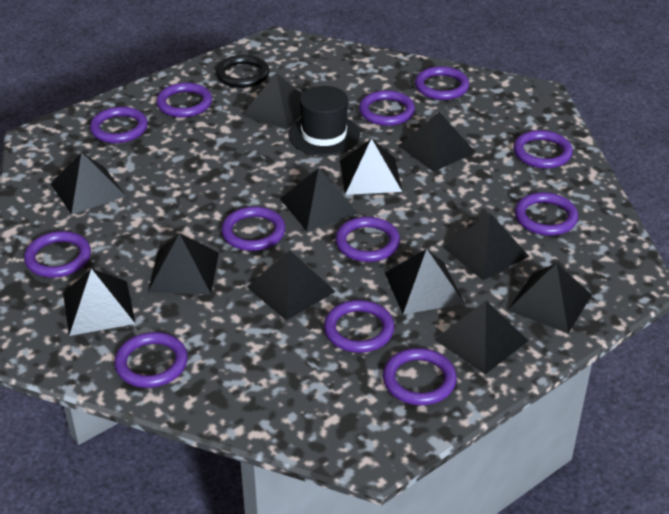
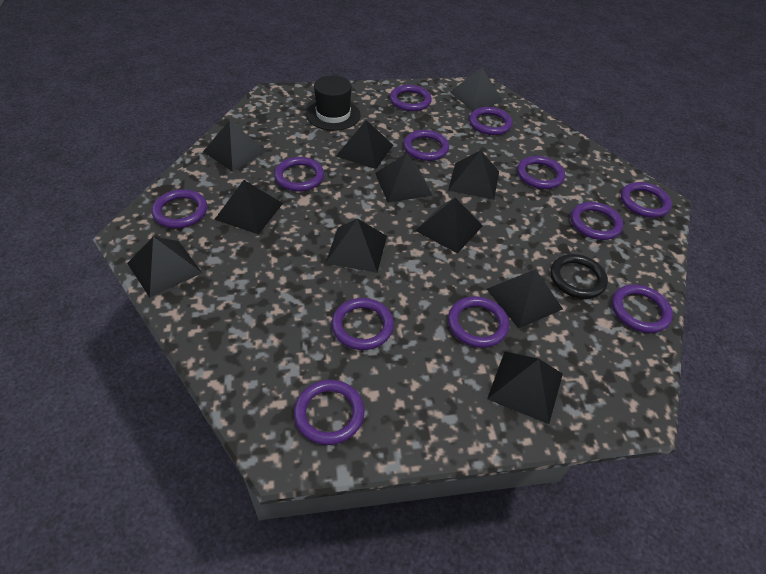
black pyramid: [51,152,126,215] [63,269,135,336] [148,233,219,294] [242,73,302,129] [247,250,336,320] [280,168,358,231] [340,138,402,195] [385,249,465,315] [398,112,475,172] [434,301,528,374] [443,213,529,280] [507,263,592,333] = 12 -> [127,237,202,297] [203,120,267,172] [214,180,283,234] [325,218,387,273] [336,120,393,169] [375,153,433,203] [415,198,483,254] [448,150,499,200] [450,68,503,111] [487,269,563,328] [487,352,563,424] = 11

